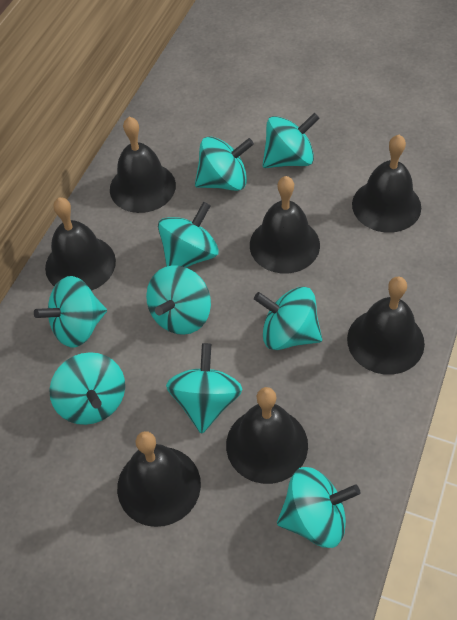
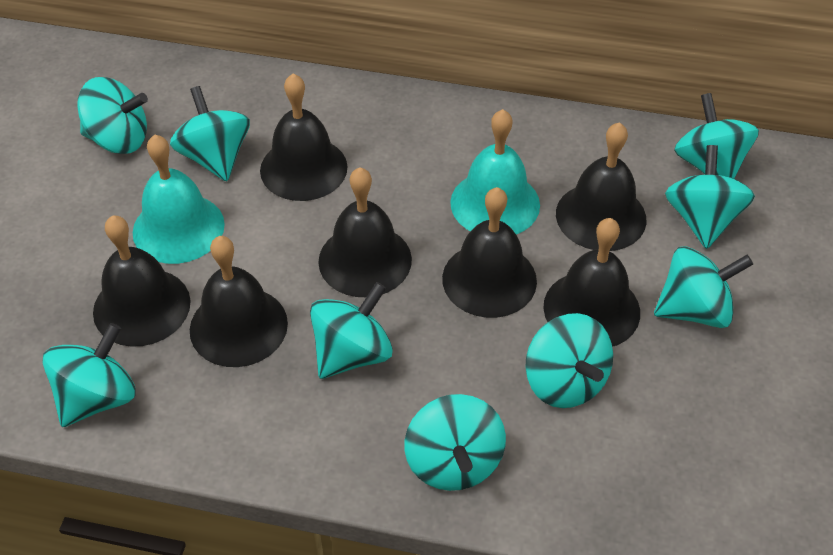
turquoise bell: none = 0 -> [133,135,225,264] [450,109,540,234] = 2

